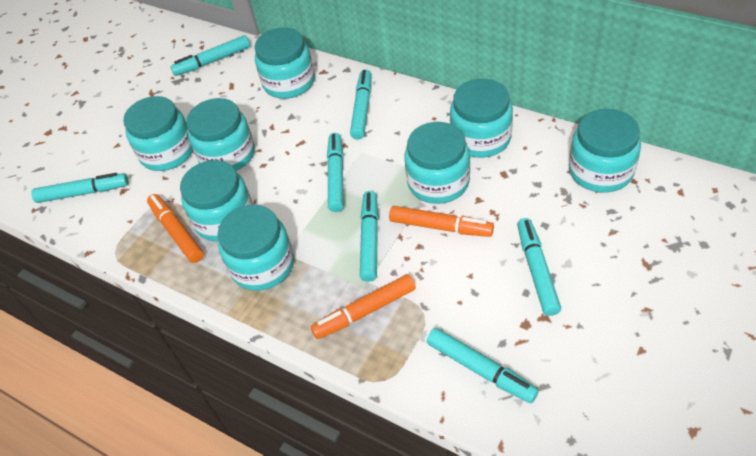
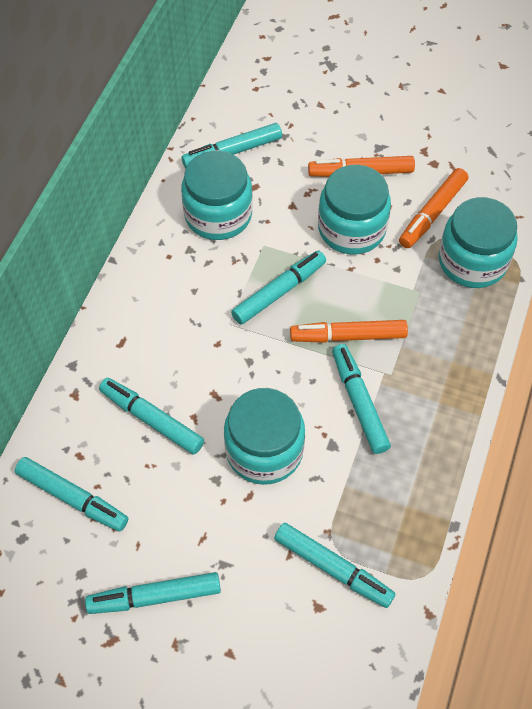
turquoise jar: [123,96,193,171] [180,160,253,242] [186,98,255,171] [218,205,294,291] [254,27,315,99] [405,122,470,204] [450,79,513,158] [569,109,641,193] = 8 -> [181,151,253,240] [224,388,305,485] [318,165,391,254] [439,197,518,288] = 4

